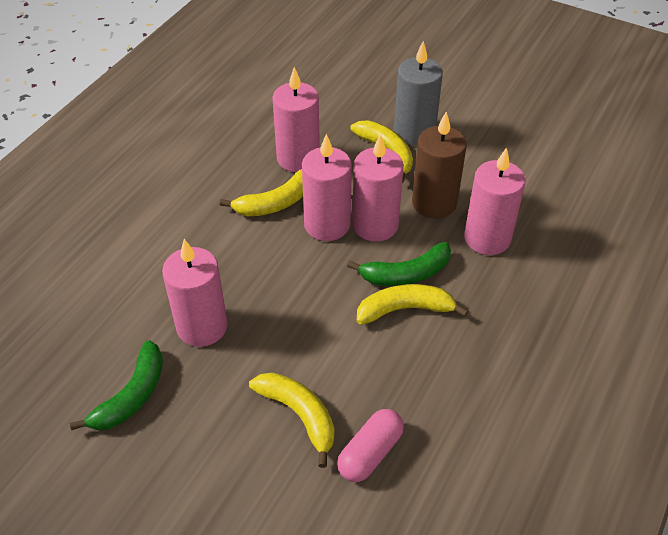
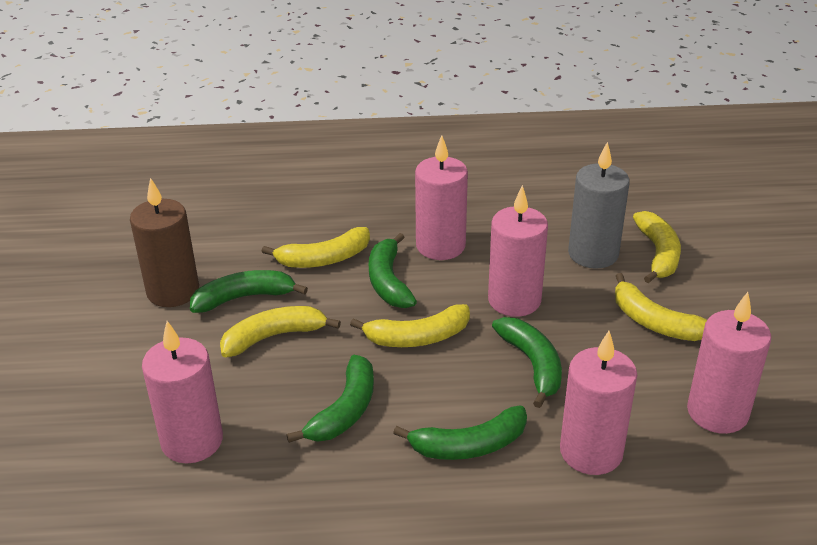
green banana: [70,340,163,430] [347,242,451,286] = 2 -> [190,270,308,313] [286,355,374,443] [369,233,417,308] [393,406,527,460] [492,317,562,408] = 5
pink capsule: [337,409,404,482] = 1 -> none = 0
yellow banana: [220,169,303,216] [249,372,335,468] [350,120,413,183] [357,284,468,325] = 4 -> [220,306,341,357] [262,227,370,268] [350,304,470,347] [615,273,707,341] [633,211,681,283] = 5

